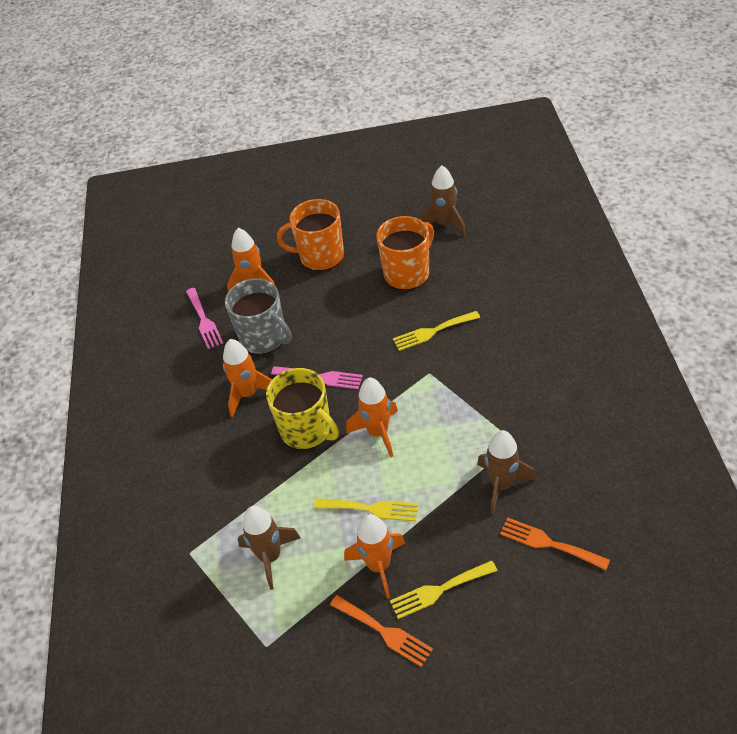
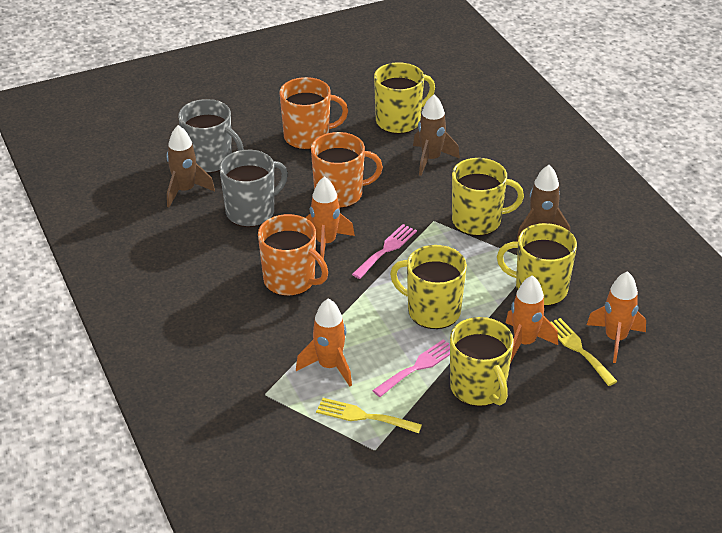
grey mug: [225,278,292,354] = 1 -> [178,99,244,173] [219,150,288,227] = 2
orange fork: [330,595,433,667] [500,517,610,570] = 2 -> none = 0
orange mug: [277,199,344,271] [376,216,434,290] = 2 -> [258,214,328,296] [280,77,348,150] [311,132,383,208] = 3
yellow fork: [314,498,418,521] [390,560,497,619] [393,311,480,351] = 3 -> [316,398,422,433] [550,318,618,386] = 2
yellow mug: [266,368,339,450] = 1 -> [374,62,435,134] [390,245,467,329] [450,317,514,406] [452,158,524,236] [497,223,577,306] = 5

